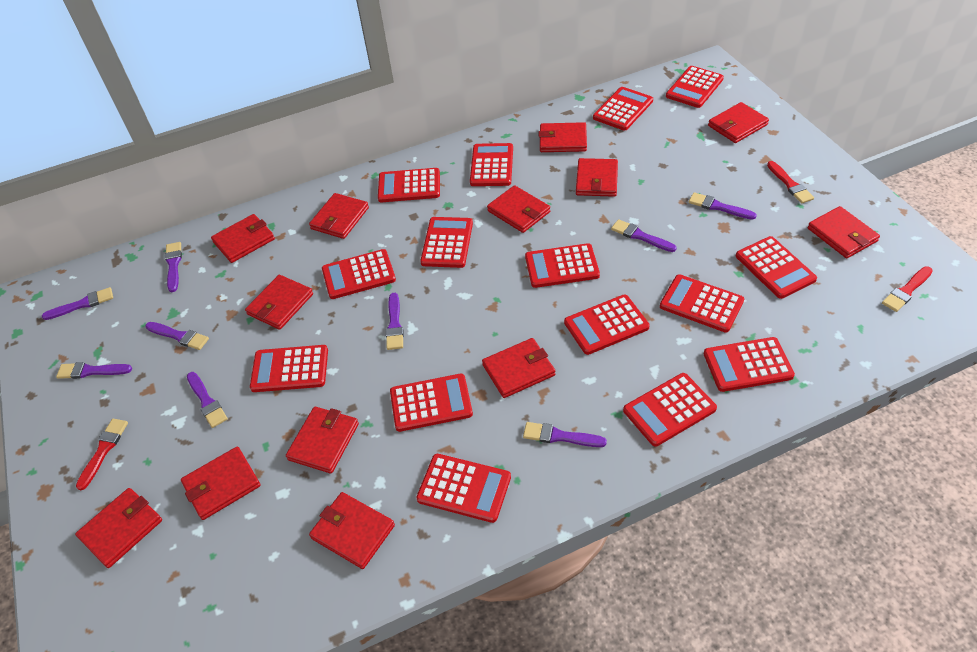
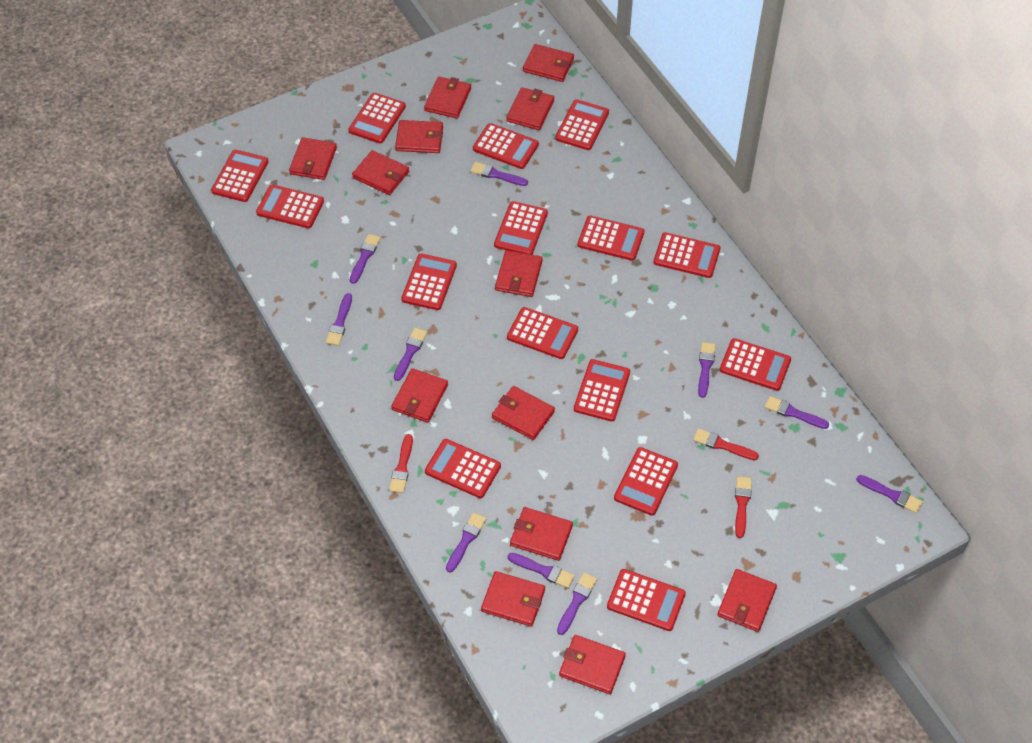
purple brush: [42,287,113,320] [56,362,132,379] [145,322,209,350] [165,242,182,292] [187,372,228,428] [386,293,404,350] [523,422,607,447] [611,219,677,252] [689,192,757,220] = 9 -> [326,293,352,346] [350,234,381,284] [394,328,427,381] [446,512,486,573] [470,162,528,186] [508,553,575,588] [557,573,597,635] [698,342,716,398] [765,396,829,429] [856,475,923,513] = 10

